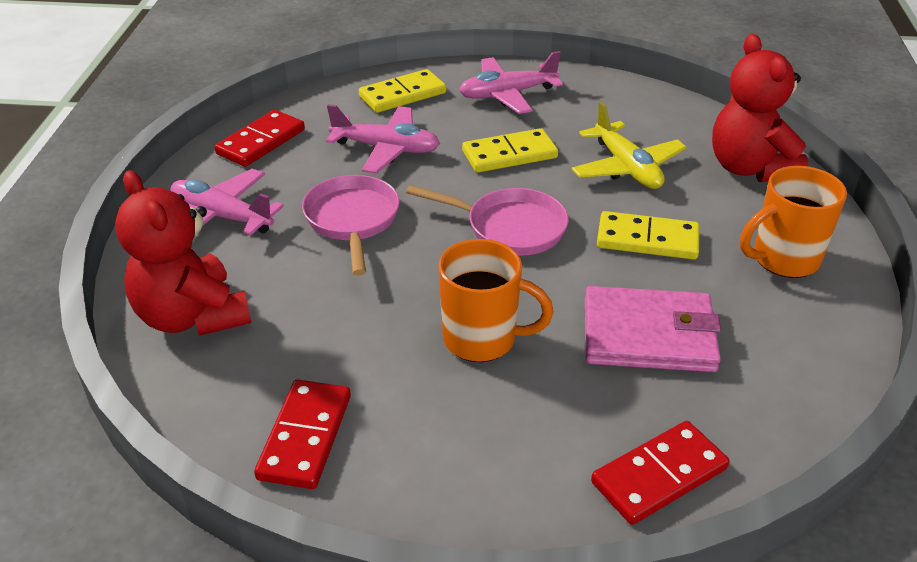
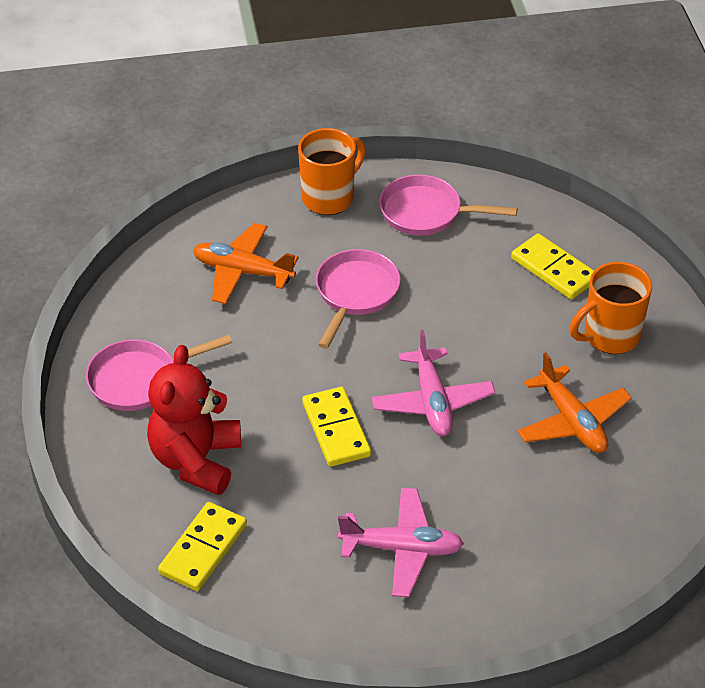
orange plane: none = 0 -> [193,223,299,304] [517,352,632,453] = 2
pink pan: [302,175,400,276] [406,185,569,256] = 2 -> [86,335,233,411] [316,249,401,349] [379,175,518,236] = 3
pink plane: [170,169,284,236] [326,104,440,174] [459,51,563,114] = 3 -> [338,488,464,597] [371,330,496,436] = 2
pink wallet: [585,286,721,372] = 1 -> none = 0
red domino: [214,110,305,167] [254,380,351,489] [591,421,730,525] = 3 -> none = 0
red teddy bear: [115,170,251,336] [712,34,809,182] = 2 -> [147,345,241,495] = 1
yellow plane: [571,102,687,189] = 1 -> none = 0

